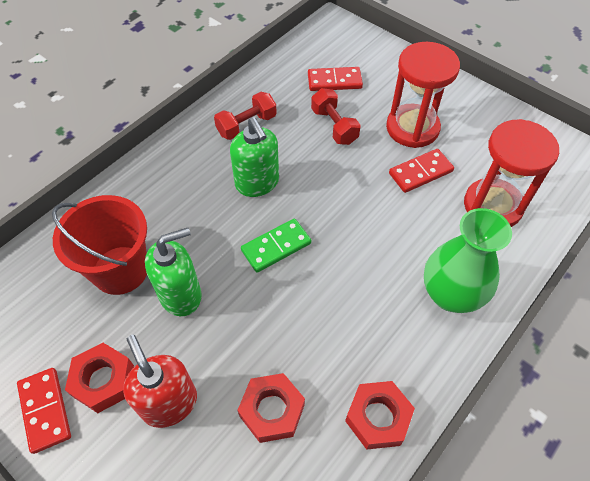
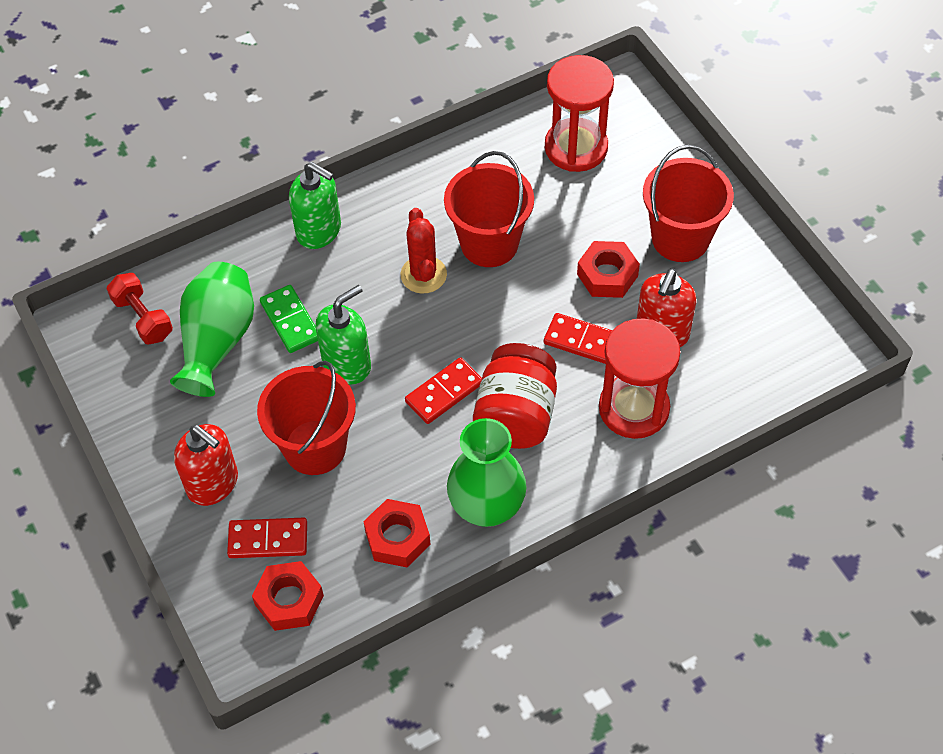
green vase: [424,208,512,313] = 1 -> [170,262,254,397] [447,418,526,527] = 2
red bucket: [52,195,147,295] = 1 -> [257,361,356,475] [444,151,534,267] [643,145,734,262] = 3
red cactus: none = 0 -> [401,208,447,294] = 1
red dumbbell: [214,92,277,140] [311,88,361,145] = 2 -> [107,273,173,344] = 1
red jar: none = 0 -> [473,343,557,449] = 1
red soap dispenser: [123,335,197,428] = 1 -> [174,424,238,506] [637,269,697,347] = 2

